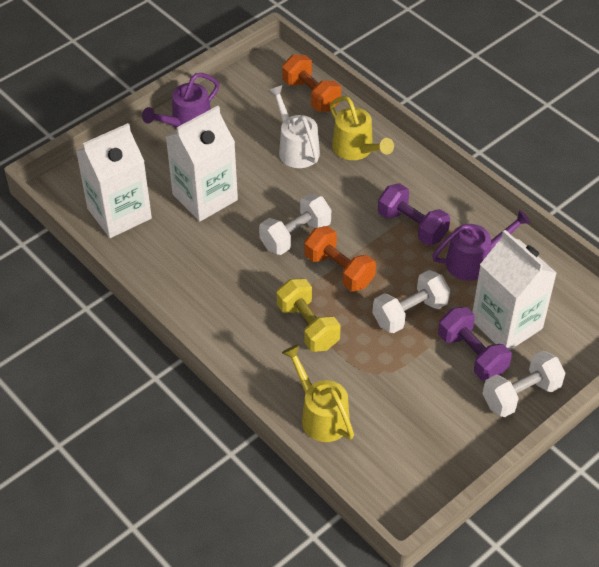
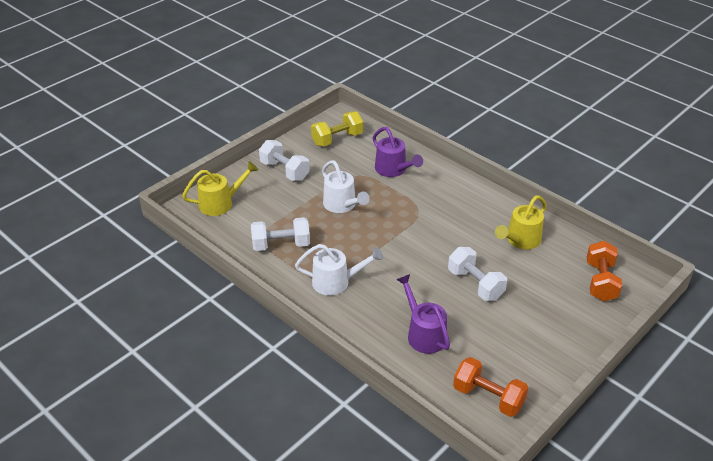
purple dumbbell: [378,183,450,245] [438,307,512,381] = 2 -> none = 0
white carton: [76,123,152,238] [166,106,238,222] [472,230,557,350] = 3 -> none = 0
white watering can: [268,85,320,168] = 1 -> [295,244,383,296] [322,160,369,213] = 2

